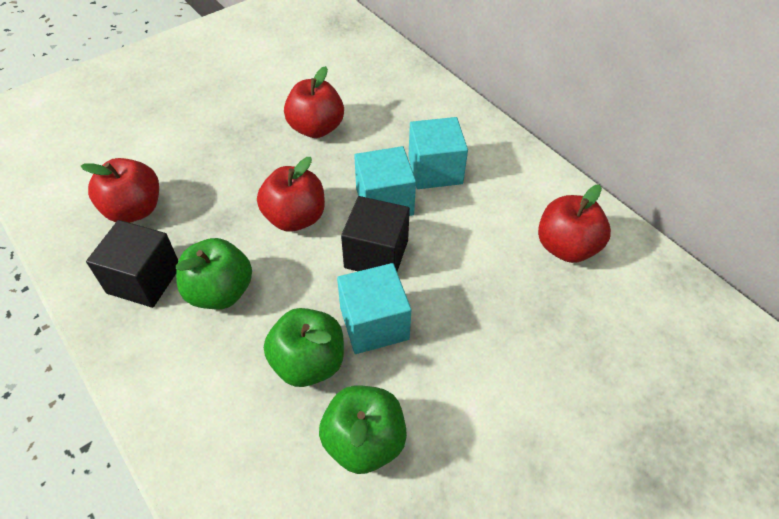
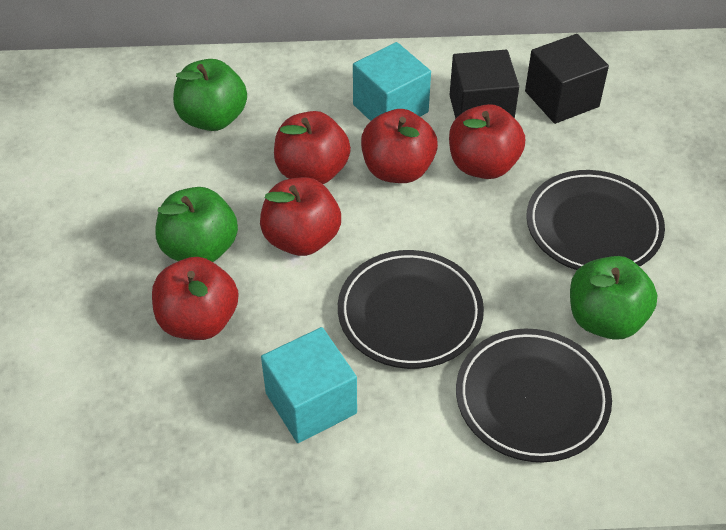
black plate: none = 0 -> [338,250,484,369] [456,329,612,462] [526,170,665,270] = 3
red apple: [81,158,159,223] [257,157,325,232] [284,66,344,138] [538,185,611,263] = 4 -> [152,257,238,340] [260,177,341,256] [274,111,351,184] [361,109,438,183] [449,104,525,179] = 5
turquoise cube: [337,263,411,354] [354,146,416,216] [408,117,468,189] = 3 -> [261,327,357,443] [353,42,431,121] = 2

